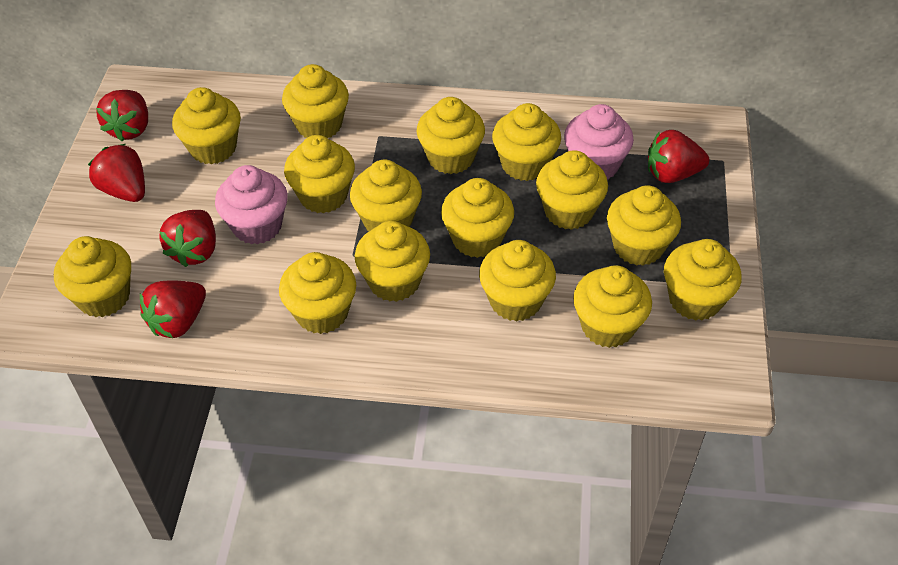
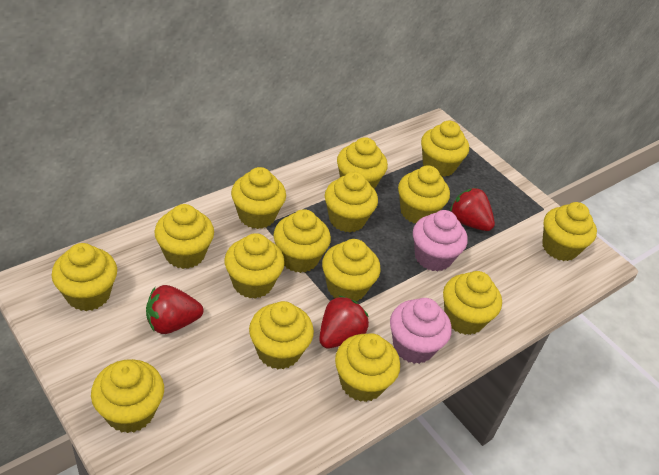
red strawberry: [88,144,145,202] [96,90,148,142] [140,281,206,338] [159,210,216,267] [648,130,709,183] = 5 -> [146,285,204,334] [319,295,369,348] [450,188,495,231] = 3

